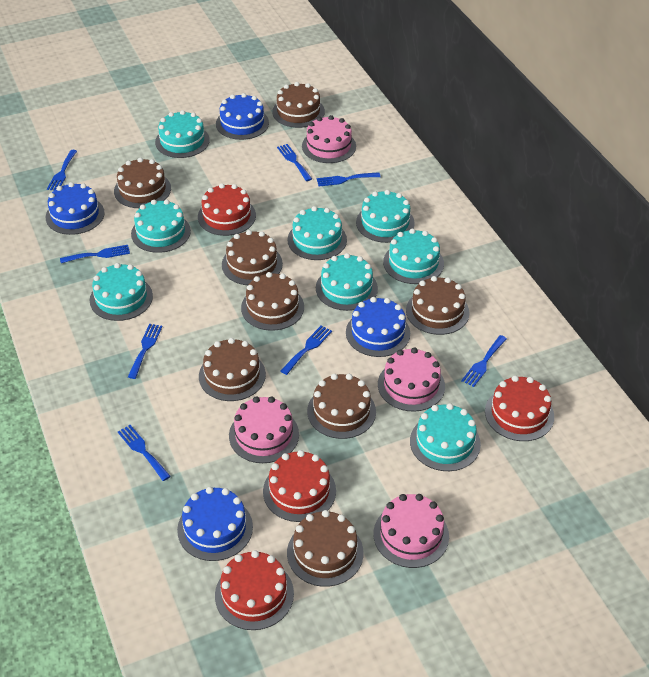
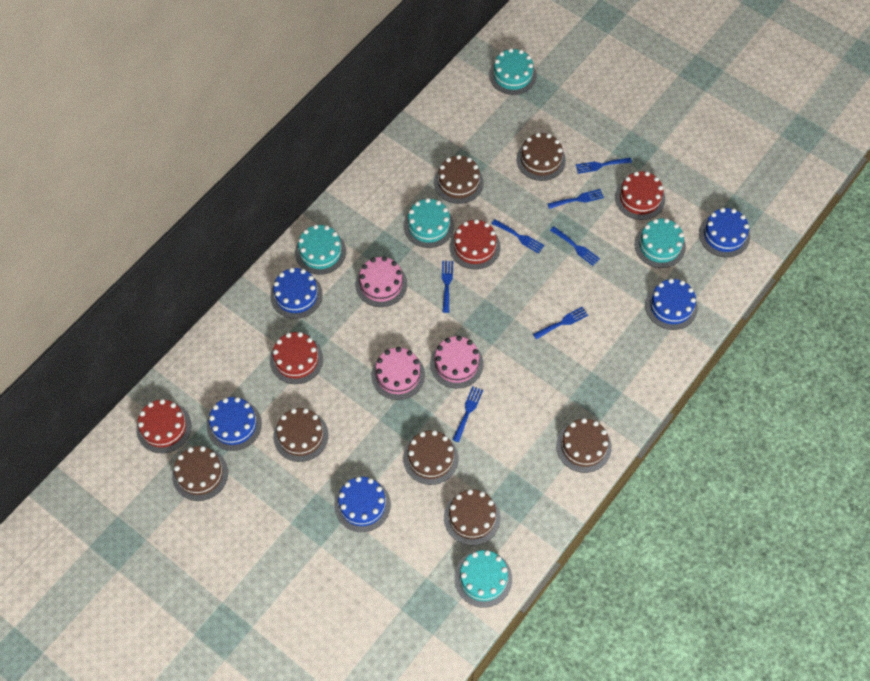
blue cake: [46,182,105,235] [177,487,253,561] [216,93,269,140] [346,297,410,357] = 4 -> [207,397,262,451] [270,268,323,319] [334,476,391,532] [645,278,698,330] [699,208,750,257] = 5
blue fork: [47,150,77,191] [60,245,130,263] [118,425,171,481] [128,324,162,379] [277,144,312,181] [281,326,332,375] [316,172,381,187] [461,335,507,387] = 8 -> [442,261,453,313] [452,386,483,442] [491,219,545,254] [533,307,588,340] [548,189,604,209] [550,226,600,266] [576,158,632,174] = 7
brown cake: [114,158,171,208] [199,338,266,401] [222,230,283,285] [241,272,304,331] [272,82,325,128] [287,510,364,587] [307,374,376,439] [406,276,470,335] = 8 -> [172,446,228,501] [273,408,328,462] [403,430,459,485] [434,155,484,204] [444,489,500,545] [516,133,566,181] [556,418,612,473] = 7
pink cake: [229,396,299,463] [302,115,356,163] [373,494,449,568] [378,347,445,412] = 4 -> [356,256,407,307] [371,347,425,400] [430,336,484,389] = 3
turquoise cake: [90,263,153,321] [131,200,191,253] [155,110,209,158] [288,206,347,260] [316,253,378,311] [356,190,415,243] [383,229,444,284] [410,403,481,471] = 8 -> [295,225,346,275] [404,198,454,248] [454,550,512,607] [489,48,537,95] [634,218,686,268] = 5

